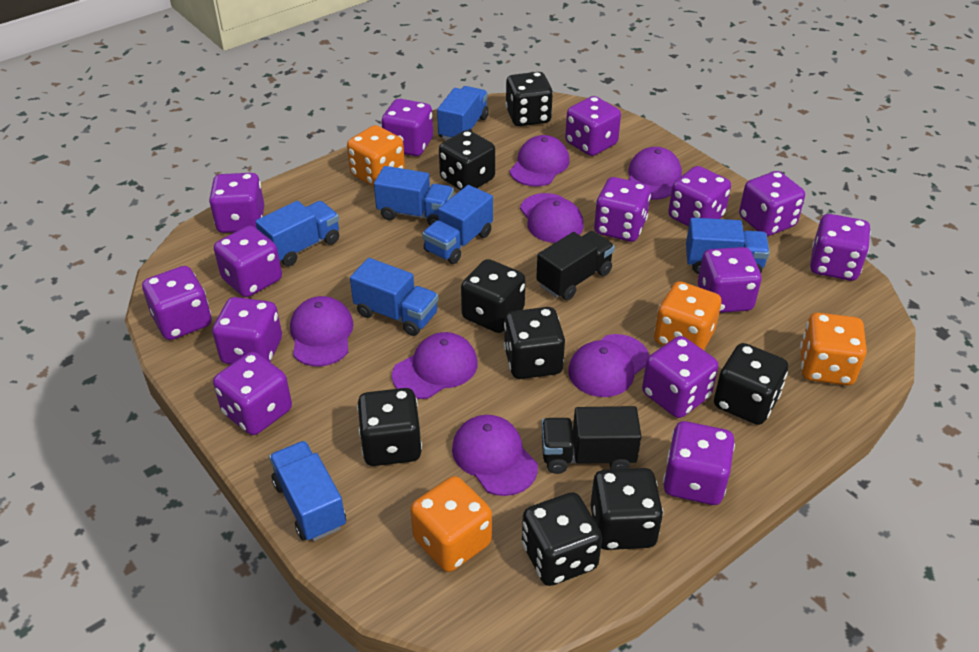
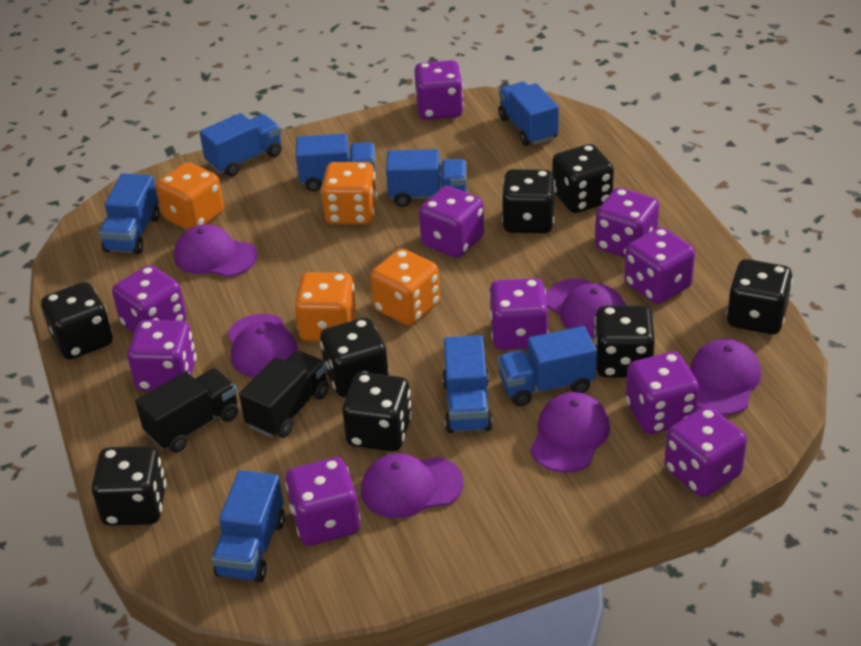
blue truck: [255,201,339,266] [269,441,346,541] [350,258,438,336] [374,166,454,226] [422,185,493,264] [437,86,489,140] [686,218,770,274] = 7 -> [99,173,160,254] [199,113,282,177] [212,470,285,582] [296,133,375,191] [386,149,466,207] [442,335,493,433] [498,82,559,146] [498,326,597,406] = 8
purple cap: [290,296,354,366] [392,332,478,399] [452,415,538,496] [510,135,569,186] [520,193,584,243] [568,334,649,397] [628,147,682,200] = 7 -> [174,224,257,277] [228,314,298,378] [361,453,464,519] [530,392,610,473] [546,279,626,338] [690,339,761,415] = 6
purple dice: [142,266,212,340] [209,173,264,233] [212,297,282,364] [213,352,292,435] [214,226,282,297] [381,99,433,156] [565,96,621,156] [594,177,651,242] [642,336,718,418] [663,421,735,505] [668,166,731,226] [698,247,761,313] [739,171,805,236] [810,214,871,281] = 14 -> [112,265,186,333] [127,320,197,391] [285,457,360,546] [414,60,464,120] [419,186,484,258] [489,278,548,350] [595,188,659,258] [624,227,695,304] [626,352,700,434] [665,406,747,497] = 10

